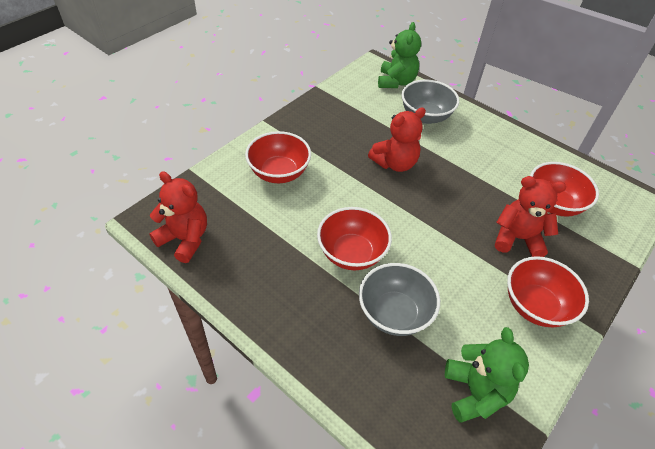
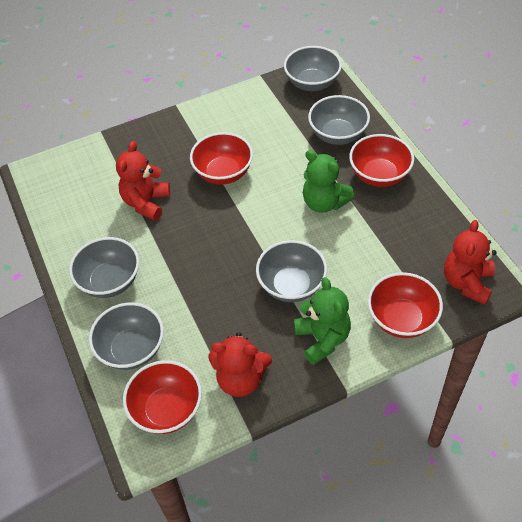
grey bowl: [359,263,440,336] [401,80,459,124] = 2 -> [69,237,139,298] [89,302,164,370] [256,240,327,302] [284,46,342,91] [308,95,370,145] = 5

